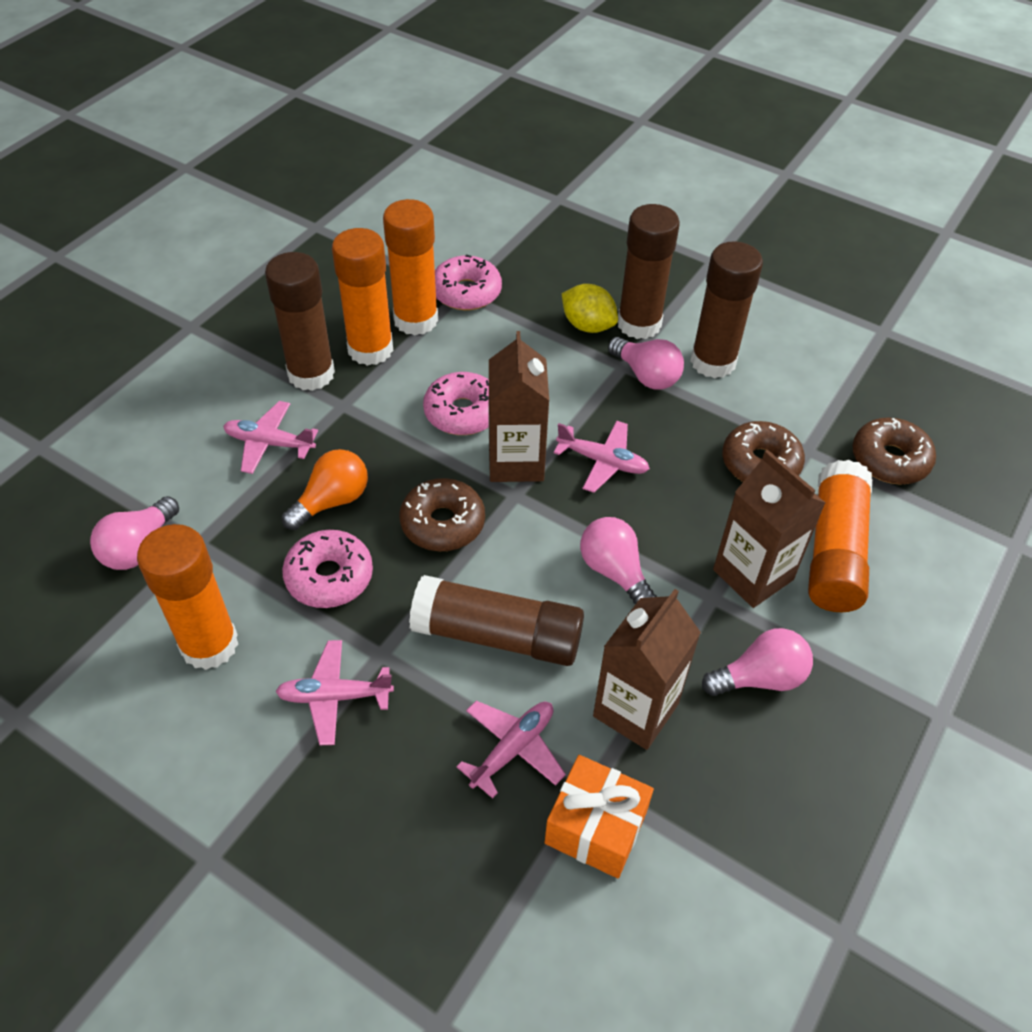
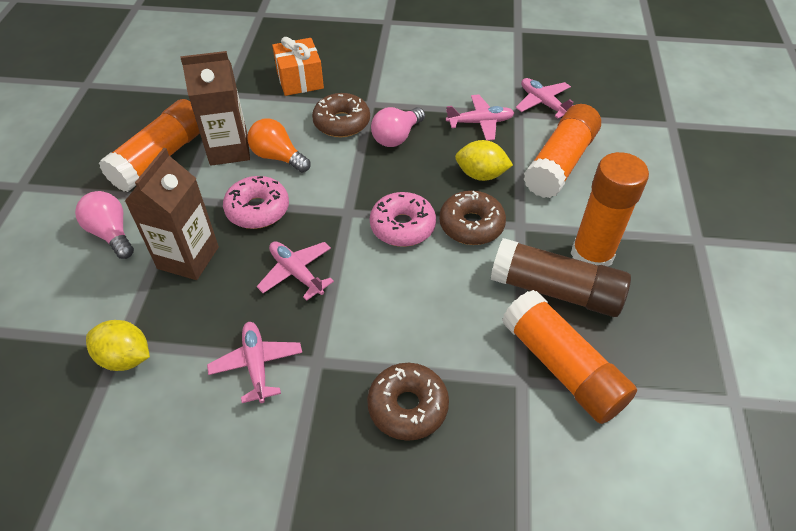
brown carton: [488,331,549,482] [593,589,701,750] [713,450,825,608] = 3 -> [125,148,219,280] [180,51,250,166] = 2
brown glue stick: [265,252,335,391] [409,575,584,666] [618,204,680,339] [690,241,763,378] = 4 -> [491,238,631,317] = 1
pink donut: [282,530,373,608] [423,372,489,435] [435,254,502,311] = 3 -> [223,176,289,229] [370,192,436,247] = 2
pink light bulb: [90,496,179,570] [580,517,657,605] [608,337,684,390] [702,628,813,696] = 4 -> [75,191,134,259] [371,107,425,147] = 2
yellow lemon: [562,284,618,333] = 1 -> [86,320,150,371] [455,140,513,181] = 2

